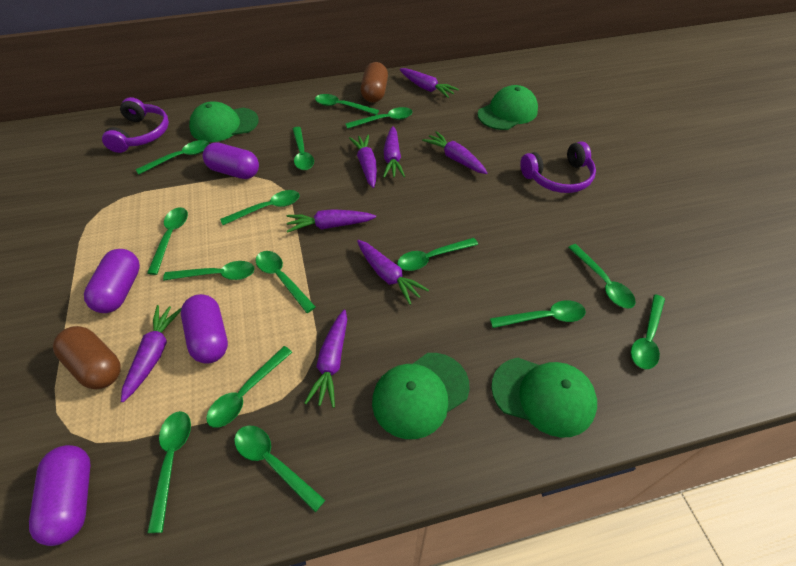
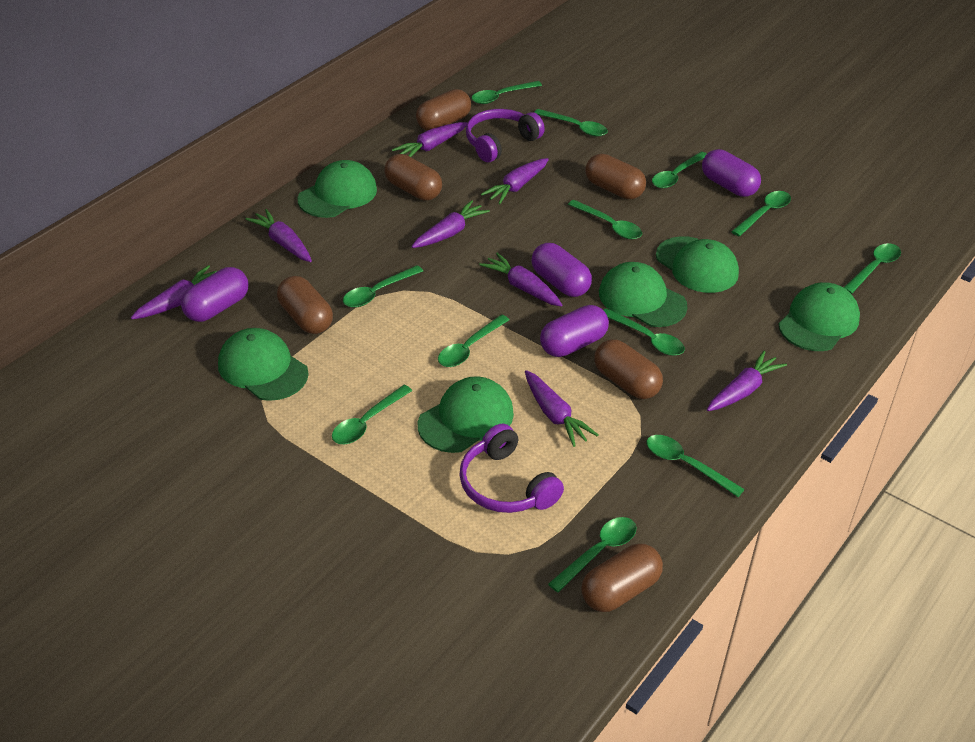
brown capsule: [53,326,121,389] [361,62,388,103] = 2 -> [277,276,333,334] [385,154,442,200] [416,89,471,131] [581,544,663,612] [585,154,646,199] [594,339,663,399] = 6
green cap: [189,101,259,142] [372,353,470,439] [478,85,538,130] [491,358,597,438] = 4 -> [218,328,309,401] [297,160,377,218] [418,376,514,453] [599,262,688,327] [656,236,739,293] [778,282,860,351] = 6
green spoon: [136,140,209,175] [147,207,188,275] [147,411,191,533] [163,261,255,281] [206,346,292,428] [220,190,299,225] [234,426,325,512] [256,251,316,313] [293,127,314,170] [315,94,379,115] [345,107,413,129] [397,238,478,271] [490,300,586,328] [568,244,636,309] [631,294,665,369] = 15 -> [332,385,412,444] [343,265,423,308] [438,314,510,367] [471,81,542,104] [534,109,608,136] [548,517,636,592] [568,200,642,239] [604,308,685,356] [646,435,745,497] [652,151,707,188] [731,191,791,236] [843,243,901,294] = 12

